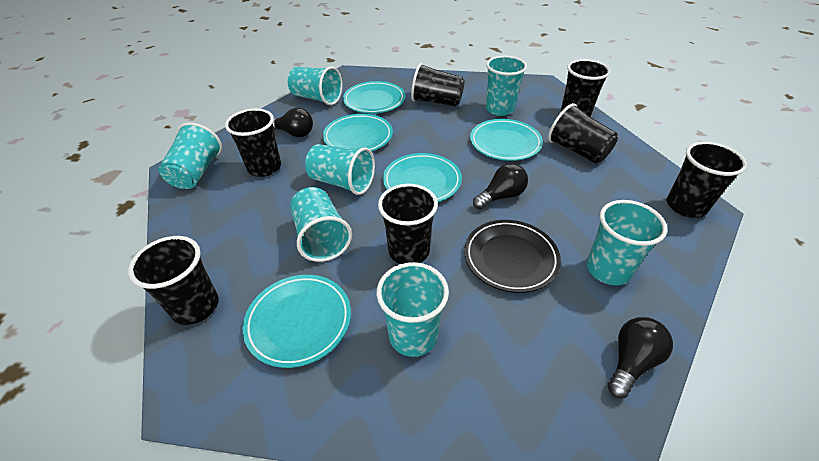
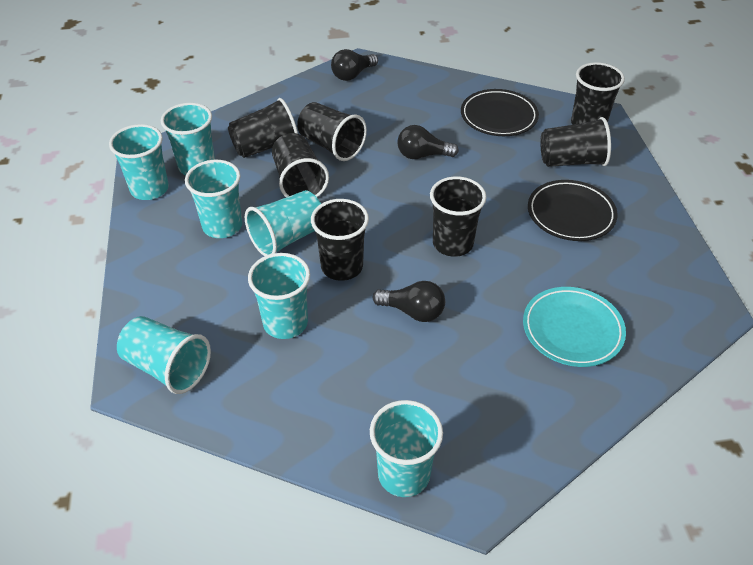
black plate: [464,220,561,293] = 1 -> [461,89,539,136] [528,180,618,241] = 2
turquoise plate: [243,275,351,368] [323,114,393,152] [343,81,406,114] [383,153,462,202] [470,119,543,161] = 5 -> [523,287,626,367] = 1

